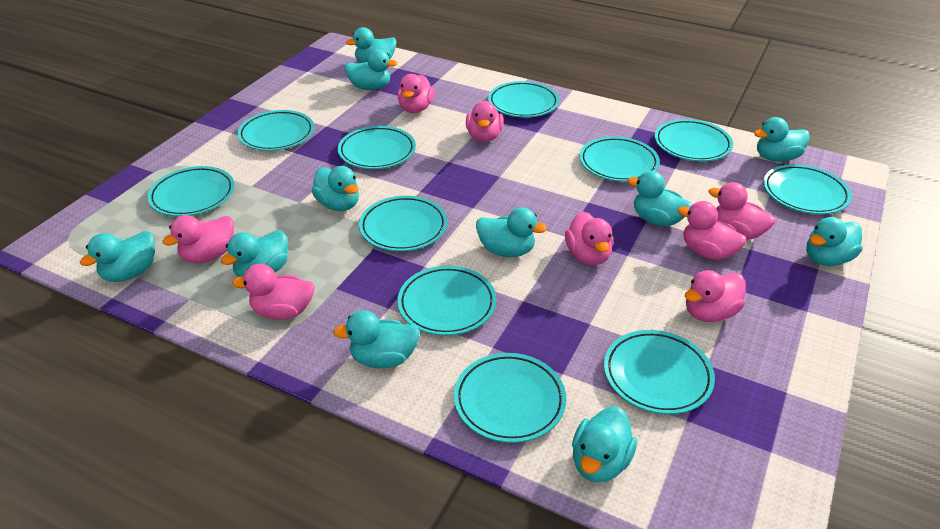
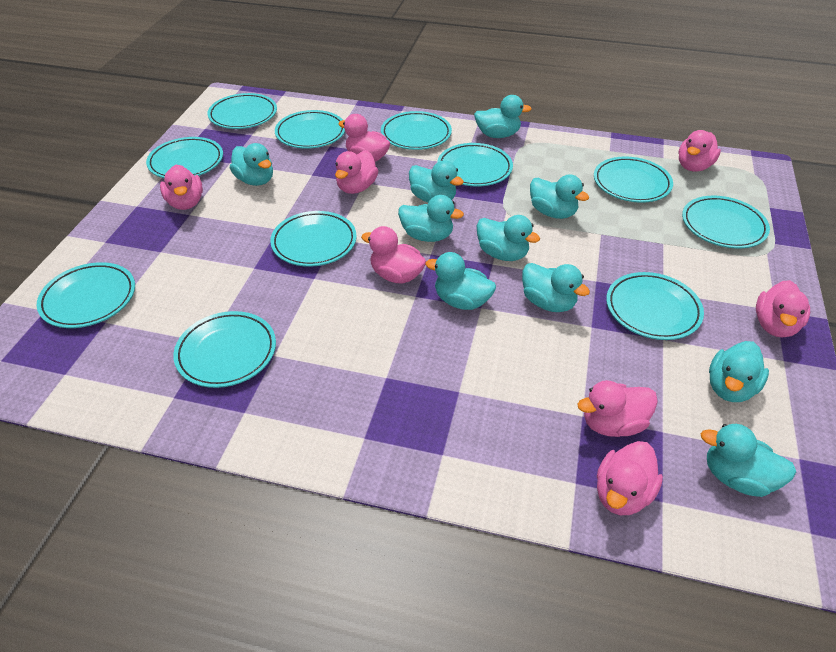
turquoise duck: [80,231,155,282] [221,230,288,277] [312,166,359,211] [333,311,420,368] [345,49,397,90] [346,27,396,63] [476,207,547,257] [572,407,637,482] [627,171,692,226] [754,117,810,162] [806,217,863,266] = 11 -> [230,143,273,186] [398,195,464,242] [409,160,464,202] [425,252,496,310] [474,95,532,138] [477,215,540,261] [522,263,590,312] [530,174,589,219] [701,424,796,497] [709,341,769,402] = 10

